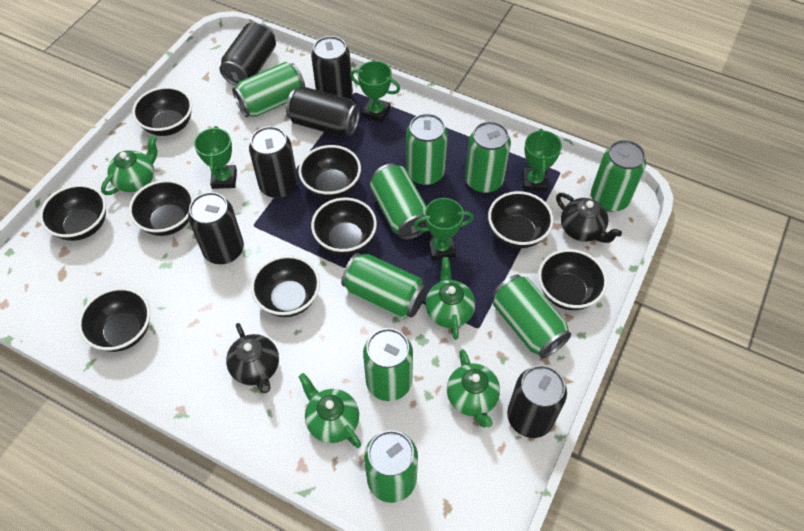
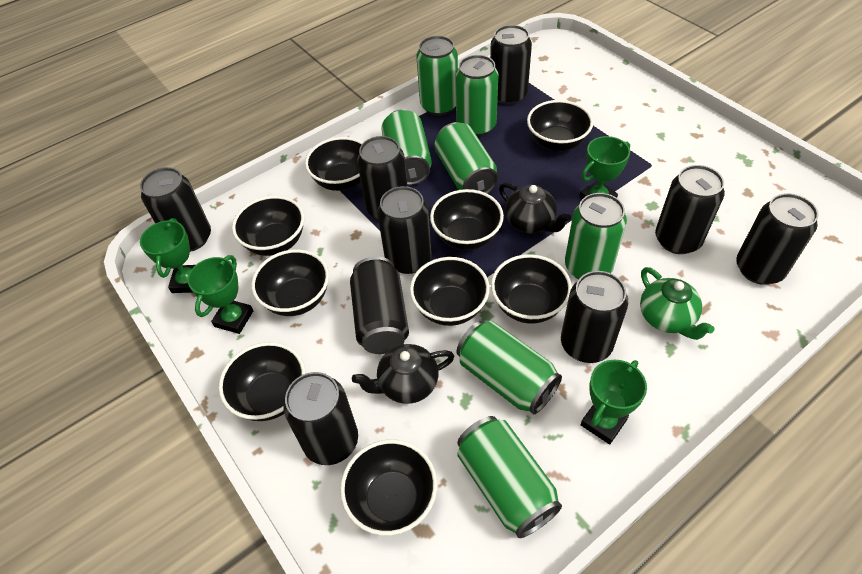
black can: [188,192,244,264] [220,22,276,86] [249,126,298,198] [286,86,360,137] [311,36,353,99] [507,365,567,438] = 6 -> [140,167,211,252] [284,372,358,465] [350,256,409,354] [357,136,408,219] [377,186,432,274] [490,25,532,105] [561,271,628,363] [655,165,725,254] [736,193,819,285] = 9
green can: [232,62,305,118] [341,253,427,319] [363,328,413,401] [364,430,418,503] [370,164,427,240] [406,113,448,185] [465,121,511,193] [492,274,571,358] [591,140,646,212] = 9 -> [381,109,432,185] [416,36,458,116] [434,122,498,194] [456,55,498,137] [457,321,562,414] [457,416,562,538] [565,193,627,279] = 7
green teapot: [101,135,157,195] [298,373,361,448] [425,257,475,340] [447,349,500,428] = 4 -> [640,267,715,340] = 1

